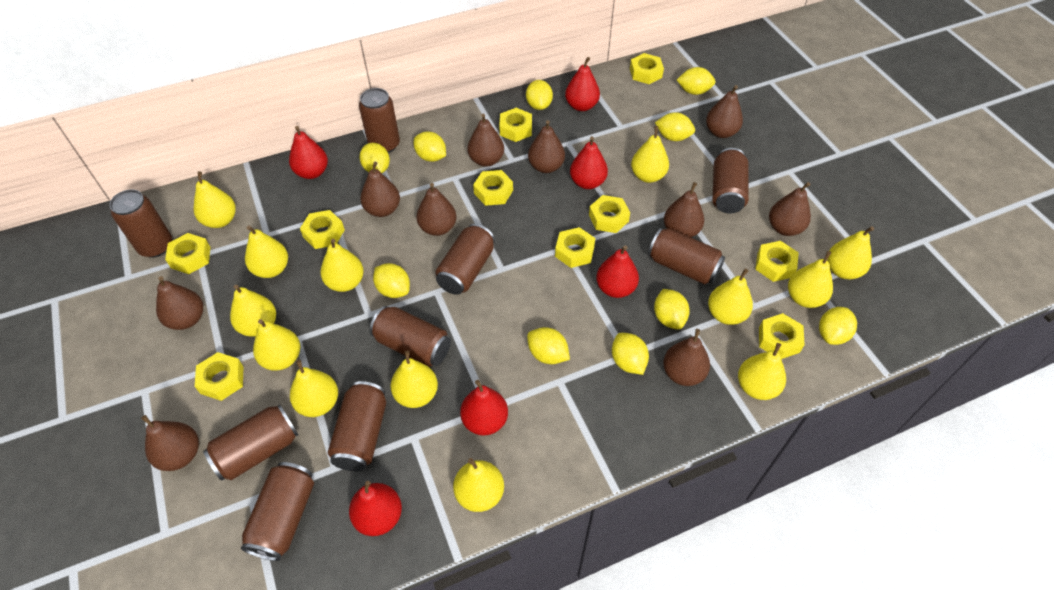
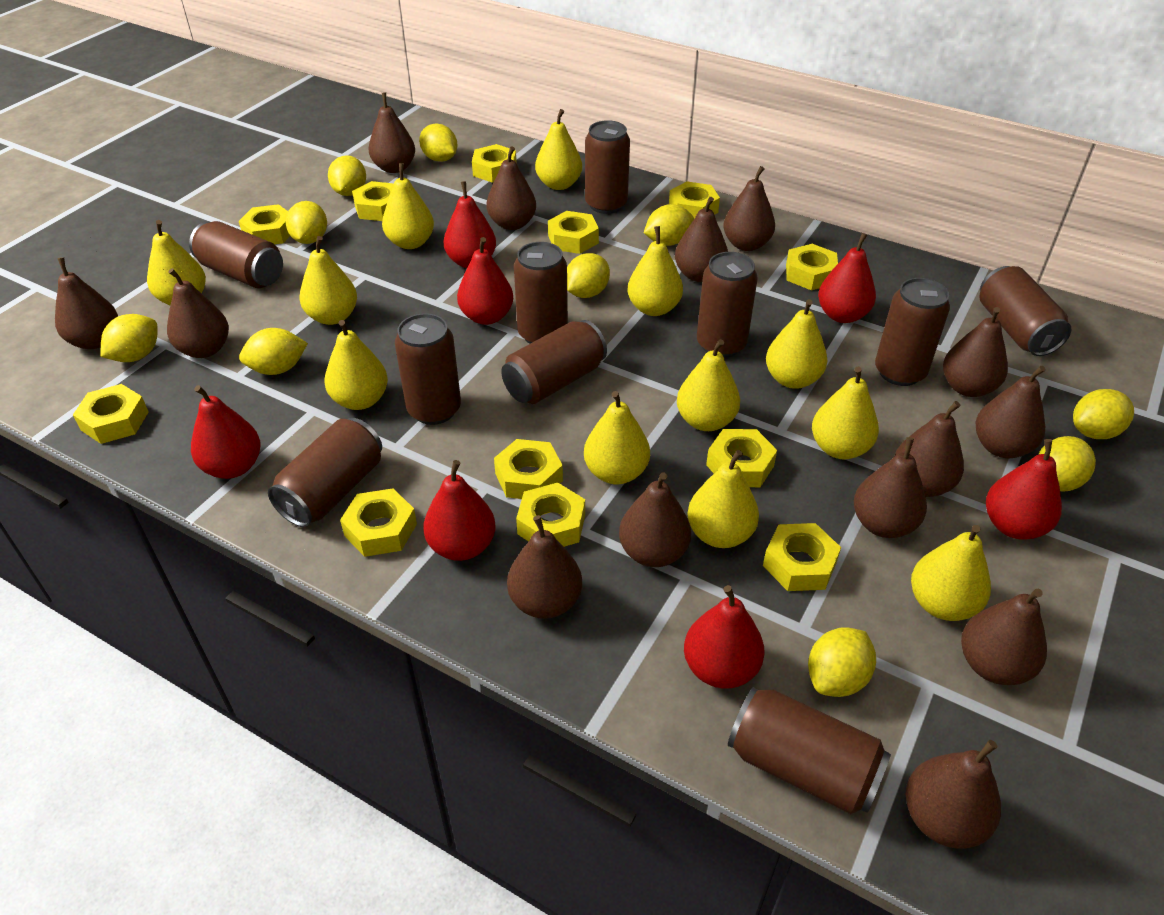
brown can: [109,189,172,258] [203,405,299,481] [241,462,314,561] [328,381,386,471] [359,88,400,153] [370,306,451,367] [435,224,495,295] [648,228,725,284] [712,148,749,214] = 9 -> [189,221,283,288] [268,418,382,527] [395,313,461,425] [501,320,607,404] [514,242,568,344] [585,120,630,214] [697,252,758,358] [728,687,891,814] [875,278,950,386] [979,266,1071,356] = 10
brown pear: [141,415,199,471] [156,276,203,330] [360,162,400,217] [416,183,456,236] [467,114,504,167] [528,120,565,173] [663,329,710,386] [664,182,704,237] [706,85,743,138] [769,182,811,236] = 10 -> [55,257,118,349] [167,268,229,358] [368,93,415,173] [486,147,536,230] [507,515,582,619] [619,473,691,567] [675,197,728,282] [723,166,775,251] [854,437,927,538] [894,401,964,497] [906,740,1001,849] [943,307,1008,397] [961,589,1047,685] [975,365,1046,458] = 14
red pear: [289,126,328,179] [349,481,402,536] [460,380,508,436] [565,57,600,111] [570,136,608,189] [596,245,639,298] = 6 -> [191,385,261,479] [423,460,495,561] [444,181,496,268] [457,237,513,325] [684,585,765,688] [818,233,876,323] [986,439,1062,539] = 7
yellow nut: [165,233,211,274] [195,352,243,401] [300,210,345,249] [473,170,513,206] [499,108,532,142] [555,227,595,268] [589,195,630,233] [630,53,664,84] [755,241,799,282] [759,313,805,359] = 10 -> [73,384,149,444] [239,204,290,244] [340,488,417,557] [352,181,394,221] [472,144,517,183] [494,439,563,499] [516,483,585,547] [548,211,599,254] [669,181,720,219] [706,429,777,487] [763,523,841,591] [786,244,838,290] = 12
yellow pear: [194,171,236,228] [230,285,276,336] [245,226,288,278] [253,319,300,371] [290,360,338,417] [320,239,364,292] [391,351,438,408] [453,458,504,512] [631,126,669,183] [708,269,753,325] [738,343,786,400] [788,251,833,308] [827,226,874,279] = 13 -> [147,220,206,305] [299,236,357,325] [325,320,388,410] [382,163,434,249] [535,109,582,190] [584,391,650,484] [628,226,683,316] [677,339,740,431] [688,450,759,548] [766,299,828,389] [812,367,879,460] [911,525,991,621] = 12

